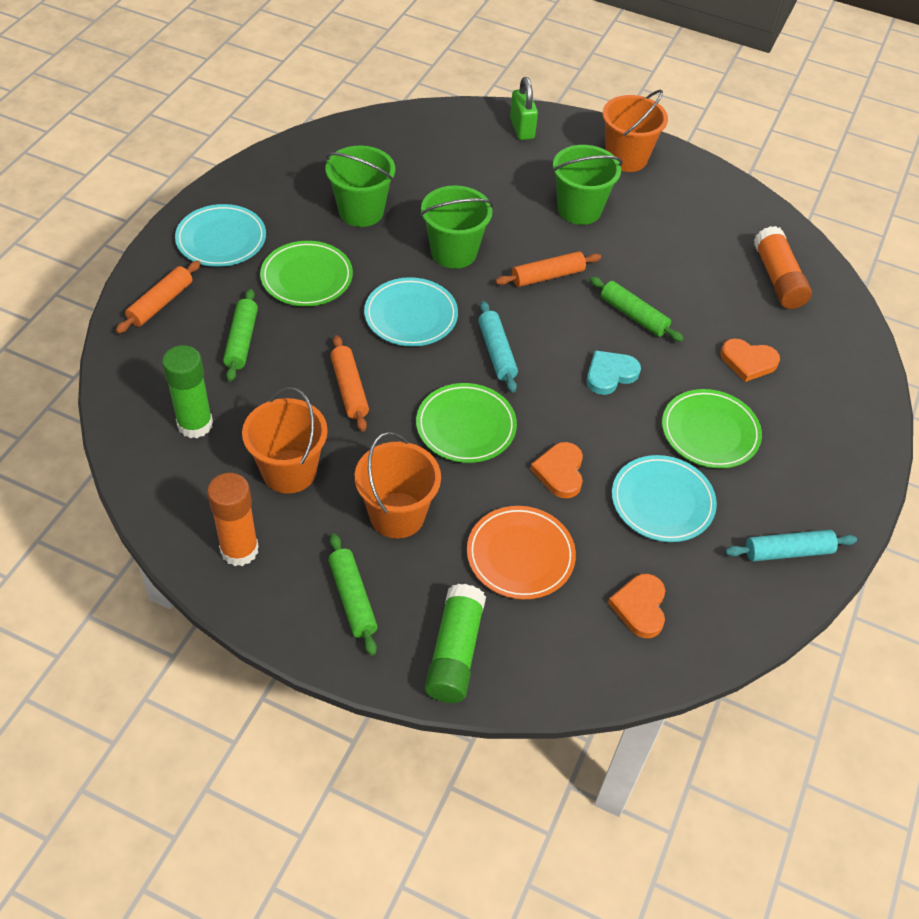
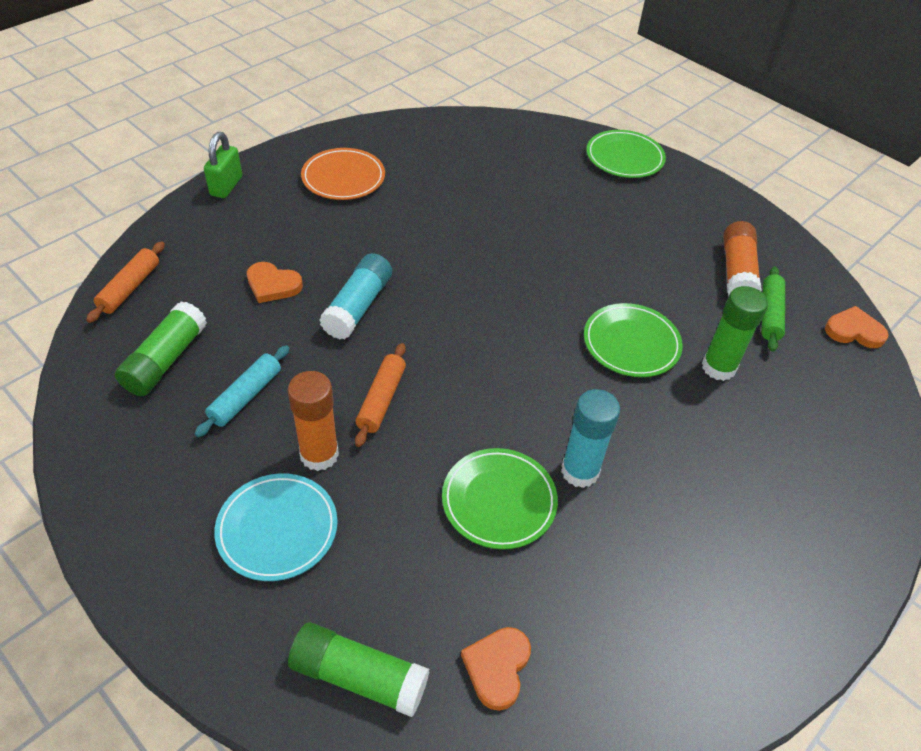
green bucket: [325,146,395,227] [420,186,494,269] [552,145,623,225] = 3 -> none = 0
green glue stick: [162,345,213,438] [425,584,486,703] = 2 -> [115,301,207,396] [288,622,429,717] [702,286,768,381] = 3
green rolling pin: [223,289,258,381] [328,533,378,656] [589,276,684,342] = 3 -> [762,266,785,352] = 1
orange bucket: [242,387,328,494] [355,432,441,539] [602,90,668,172] = 3 -> none = 0
orange rolling pin: [116,261,201,334] [330,335,369,432] [495,251,601,287] = 3 -> [86,241,165,323] [355,343,406,447] = 2
turquoise glue stick: none = 0 -> [319,253,392,339] [561,389,620,488] = 2
turquoise heart: [587,350,641,395] = 1 -> none = 0
turquoise plate: [175,204,266,267] [364,277,458,347] [612,455,717,542] = 3 -> [214,474,338,581] = 1
turquoise rolling pin: [478,301,518,392] [725,530,857,562] = 2 -> [195,345,289,437] = 1

